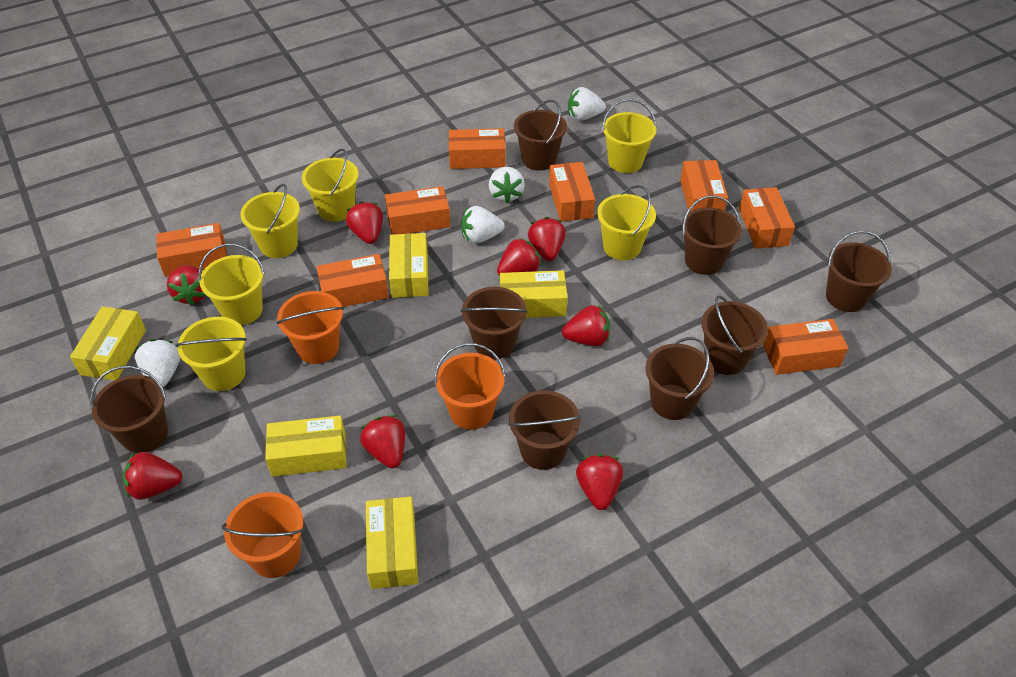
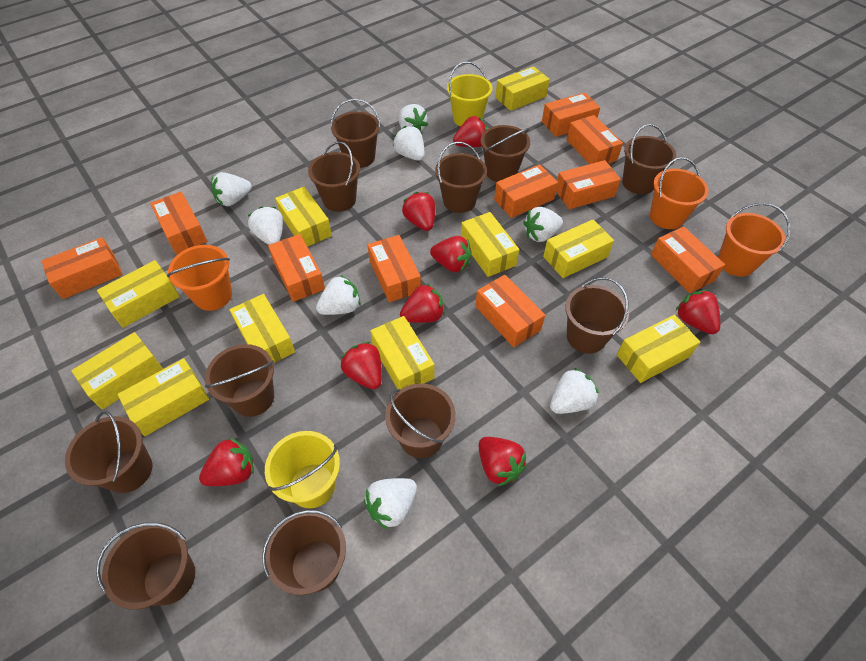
brown bucket: [90,366,168,453] [461,287,528,359] [508,390,581,470] [514,100,567,171] [645,337,714,420] [682,195,742,275] [701,296,768,375] [826,231,892,312] = 8 -> [65,411,152,493] [96,523,195,610] [205,344,274,417] [262,510,346,595] [308,141,360,212] [331,99,381,168] [385,383,456,458] [435,142,487,213] [481,125,530,182] [565,277,629,354] [622,124,676,194] = 11
orange box: [156,223,227,277] [317,254,389,307] [385,186,450,235] [449,128,506,169] [549,162,595,222] [680,160,728,212] [739,187,795,249] [763,319,848,375] = 8 -> [42,237,123,299] [150,192,207,254] [268,234,325,302] [368,235,421,302] [475,275,545,347] [494,164,558,218] [542,92,600,137] [556,160,621,209] [567,115,623,164] [651,227,725,293] = 10
white strawberry: [135,339,181,387] [461,206,504,244] [489,167,525,204] [568,87,606,121] = 4 -> [211,172,252,206] [248,206,283,245] [316,275,361,315] [364,478,417,530] [393,126,424,161] [398,104,428,132] [523,207,563,242] [550,368,599,414] = 8
yellow box: [70,306,146,380] [265,415,346,477] [366,496,418,589] [389,233,429,298] [500,270,568,318] = 5 -> [71,332,163,410] [97,260,180,328] [118,358,209,436] [229,294,295,363] [275,187,332,247] [370,316,434,389] [461,212,519,277] [495,66,550,111] [543,219,614,278] [617,315,700,383] = 10
yellow bucket: [175,317,247,391] [198,244,265,325] [240,184,300,258] [302,149,359,222] [597,185,656,260] [602,99,657,173] = 6 -> [265,431,340,508] [447,61,492,127] = 2

